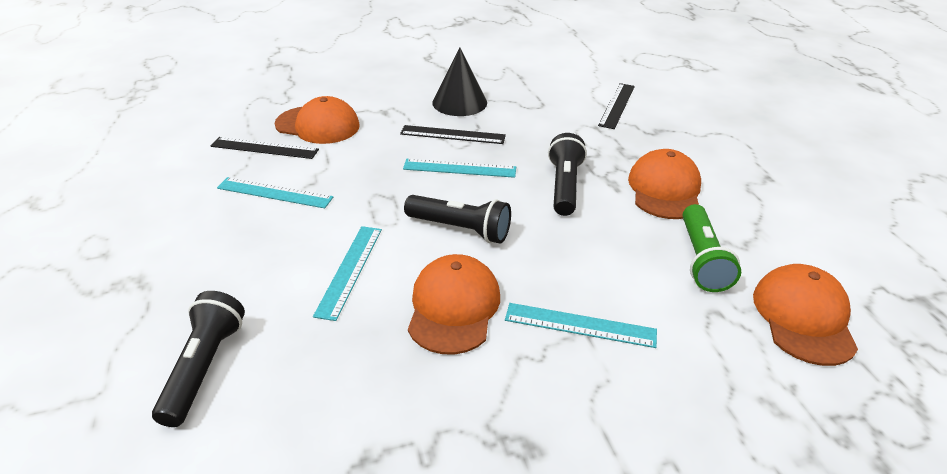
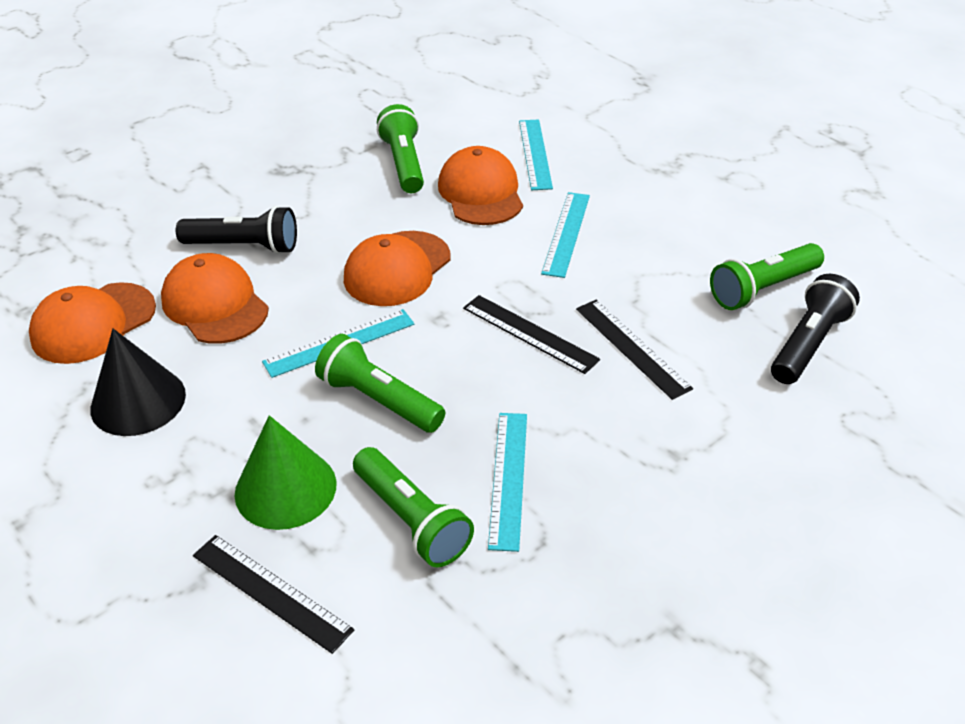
black flashlight: [152,291,245,427] [404,195,511,243] [548,133,587,216] = 3 -> [176,206,297,254] [771,274,860,384] = 2
green cone: none = 0 -> [234,415,337,530] = 1
green flashlight: [683,204,741,292] = 1 -> [315,334,445,433] [353,447,474,567] [377,104,424,193] [710,243,824,310] = 4

